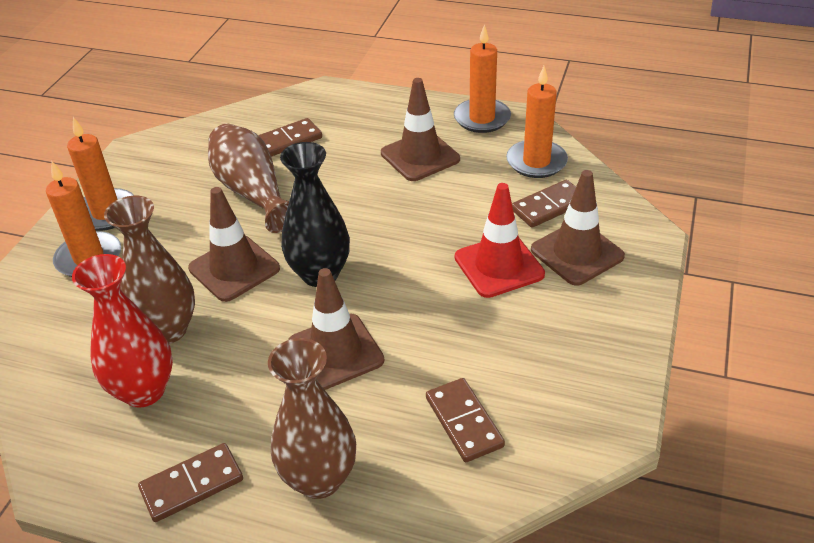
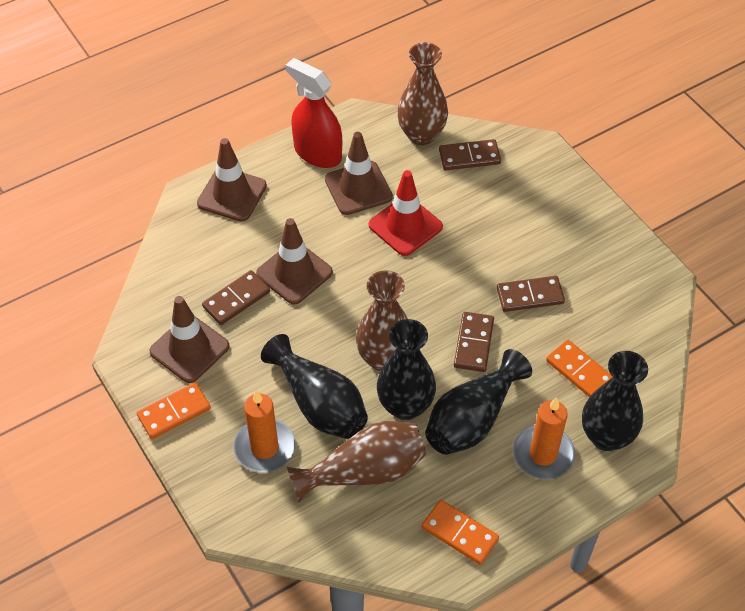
black vase: [280,142,350,287] = 1 -> [261,334,368,439] [377,319,436,420] [425,349,532,455] [582,351,648,451] = 4
orange candle: [46,161,121,277] [67,117,135,231] [454,24,511,133] [506,66,568,178] = 4 -> [233,390,295,473] [513,397,575,480] = 2
orange domino: none = 0 -> [137,383,211,439] [422,500,499,565] [546,340,612,397] = 3
red spray bottle: none = 0 -> [286,58,342,168] = 1
red vase: [72,254,173,408] = 1 -> none = 0

